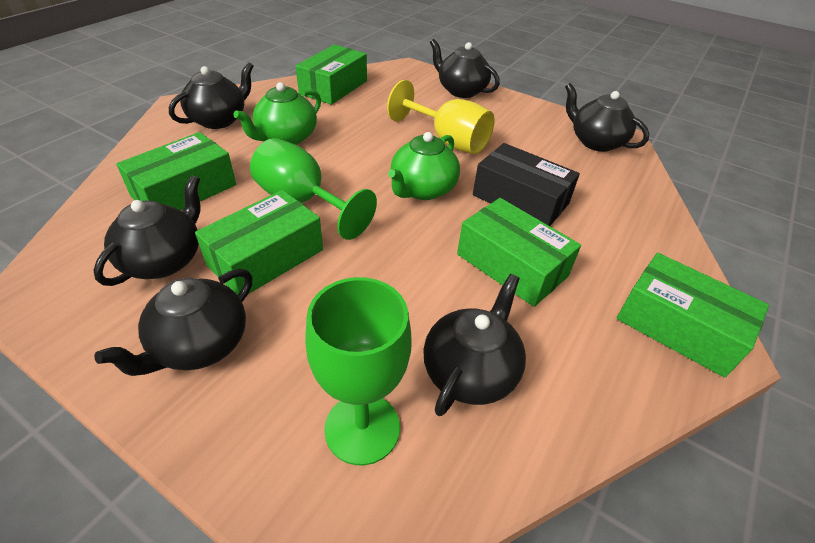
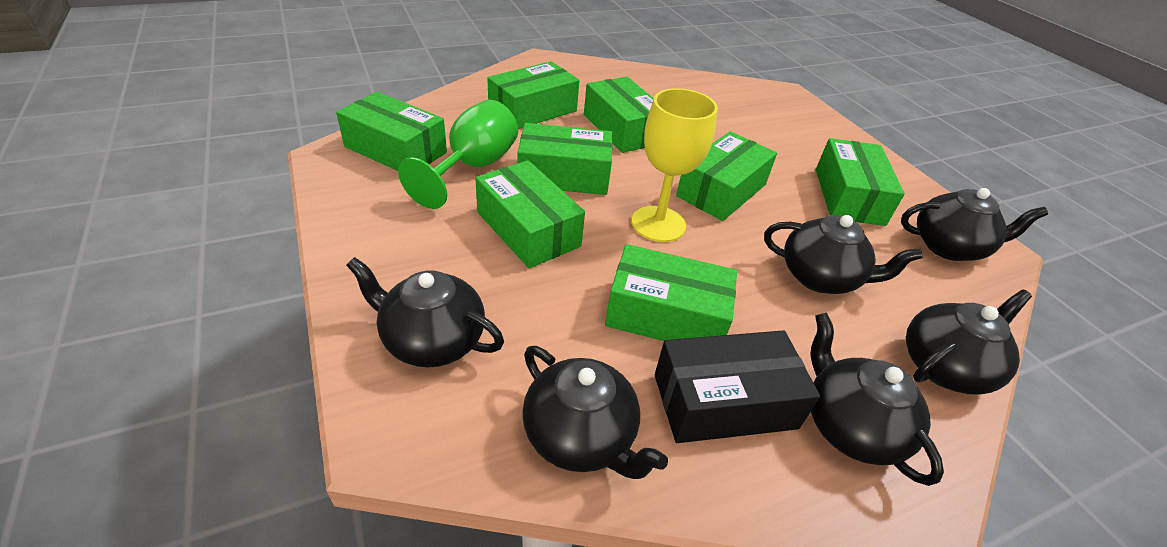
green box: [116,132,236,210] [195,190,323,295] [296,44,367,105] [457,198,581,307] [616,253,769,378] = 5 -> [336,92,447,171] [475,160,585,268] [487,61,579,129] [518,123,613,195] [584,77,654,153] [605,244,737,341] [676,131,777,221] [816,138,905,226] = 8
green goblet: [250,138,377,240] [305,277,412,465] = 2 -> [398,100,518,209] = 1
green teapot: [234,82,321,145] [388,132,460,200] = 2 -> none = 0

